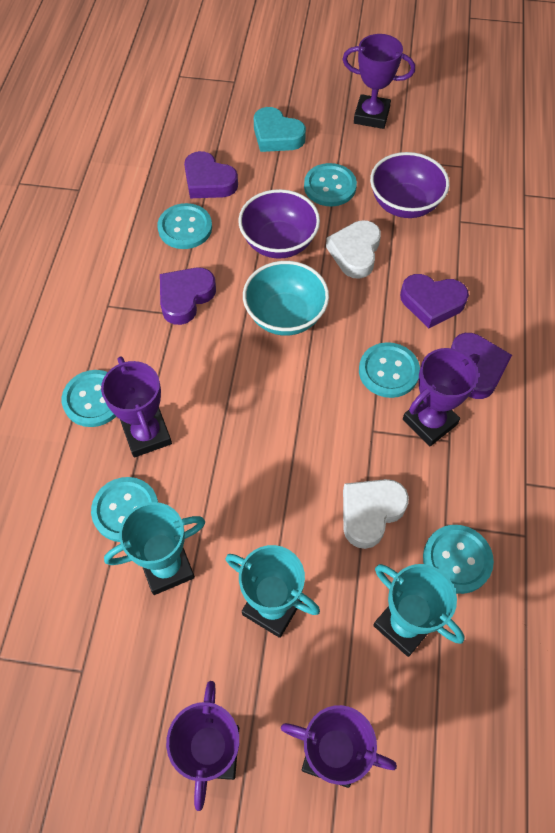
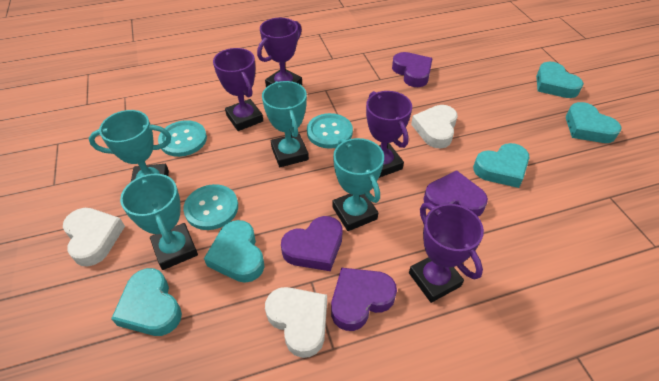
purple bowl: [238,189,320,259] [370,152,449,218] = 2 -> none = 0
purple trophy: [101,356,172,458] [166,681,239,811] [281,705,397,788] [342,34,415,129] [403,348,480,446] = 5 -> [213,48,263,131] [257,18,302,87] [366,91,412,178] [409,203,484,303] = 4
turquoise bowl: [243,261,329,336] = 1 -> none = 0
turquoise button: [62,370,117,427] [91,477,158,542] [157,203,212,249] [304,163,357,207] [359,342,420,398] [423,525,494,594] = 6 -> [158,120,207,157] [183,184,238,230] [307,113,353,149] = 3
turquoise heart: [254,107,306,152] = 1 -> [111,268,182,336] [204,220,264,283] [473,143,530,188] [536,62,584,98] [566,102,621,143] = 5
turquoise trophy: [104,502,205,595] [226,545,320,638] [373,564,465,657] = 3 -> [89,110,171,181] [120,173,198,270] [262,81,309,167] [332,138,384,231] = 4
white heart: [326,220,381,279] [343,479,409,549] = 2 -> [63,208,125,266] [265,287,327,358] [411,105,458,149] = 3

